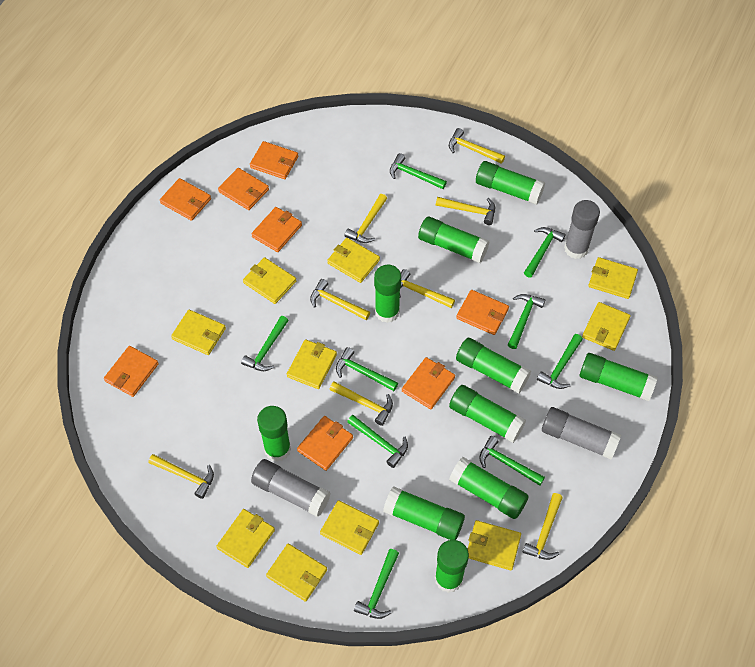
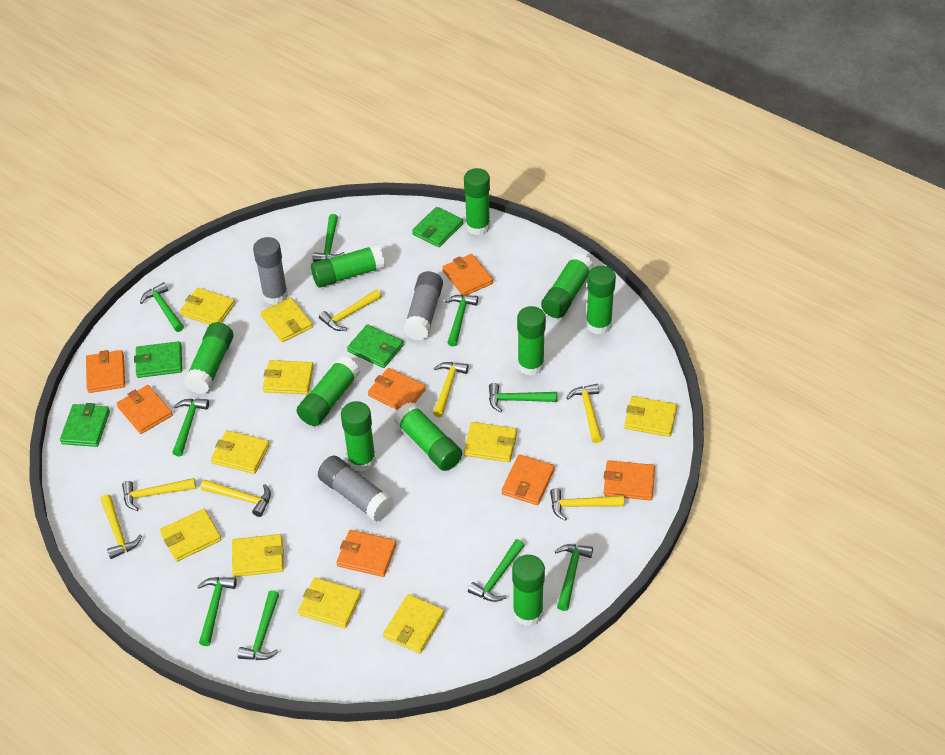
green wallet: none = 0 -> [60,403,110,447] [134,341,182,378] [347,324,404,368] [412,207,463,247] = 4
orange wallet: [104,346,159,397] [160,178,211,221] [218,168,269,210] [250,141,298,179] [251,207,302,252] [297,416,353,471] [402,357,455,409] [456,290,509,335] = 8 -> [86,350,125,393] [116,385,173,434] [336,530,396,577] [368,368,426,410] [442,254,493,296] [501,454,555,505] [604,460,655,500] = 7
yellow hammer: [148,454,214,499] [310,279,370,320] [329,382,393,426] [344,194,387,243] [400,269,455,308] [436,197,495,225] [449,128,505,164] [523,493,563,560] = 8 -> [100,494,142,559] [122,478,196,511] [201,480,271,517] [319,289,381,331] [433,362,468,417] [550,488,624,520] [567,384,602,443] = 7

